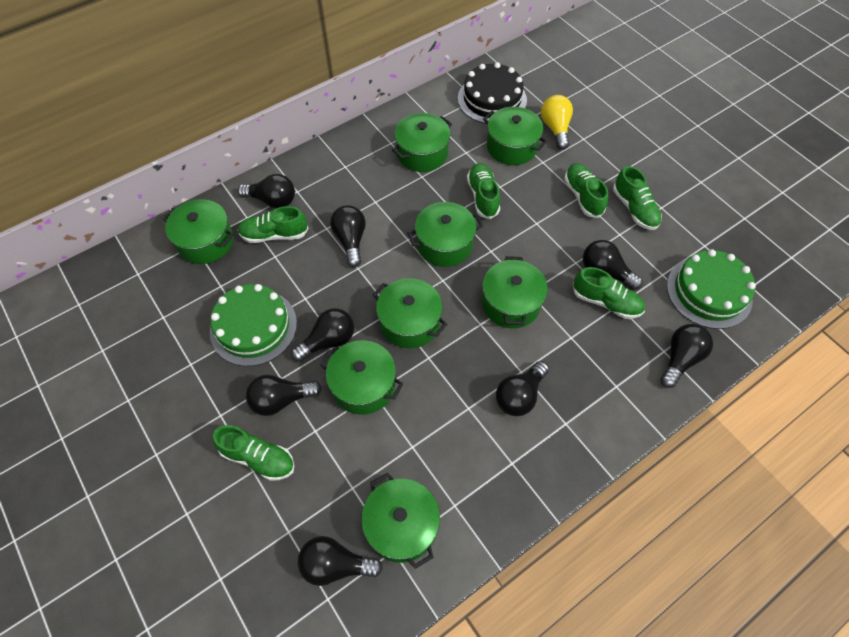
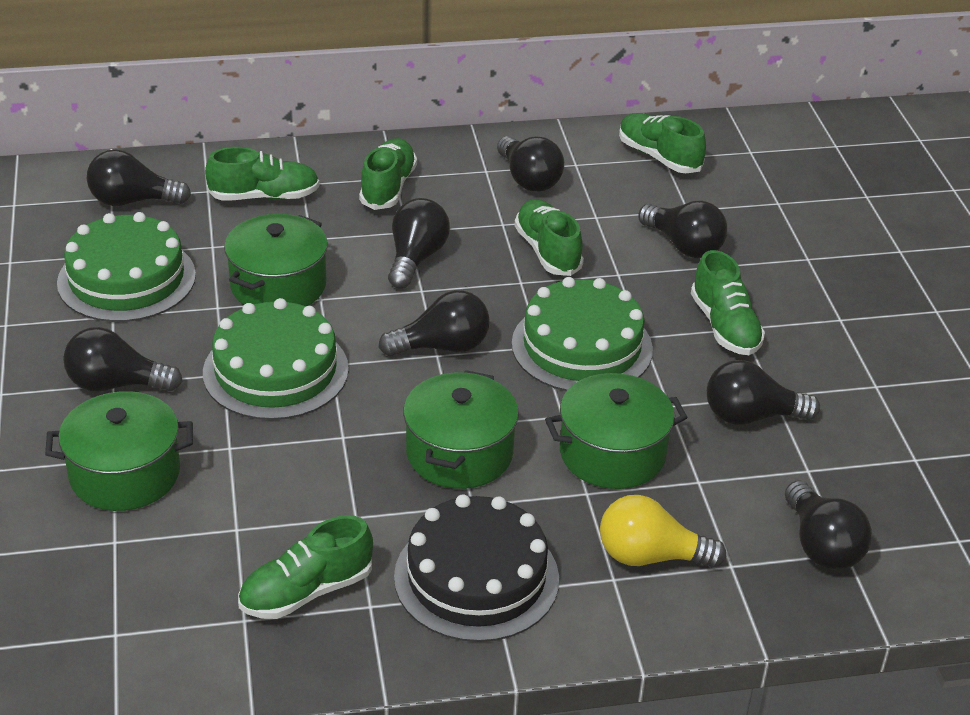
green cake: [210,284,297,366] [667,249,756,329] = 2 -> [57,212,196,322] [203,298,349,420] [512,277,653,391] = 3
green pot: [163,199,234,264] [320,340,403,415] [361,473,440,569] [373,278,447,348] [392,113,452,172] [407,202,483,267] [482,256,548,328] [483,107,547,165] = 8 -> [45,391,193,511] [224,214,328,306] [403,370,519,489] [545,373,688,489] = 4

